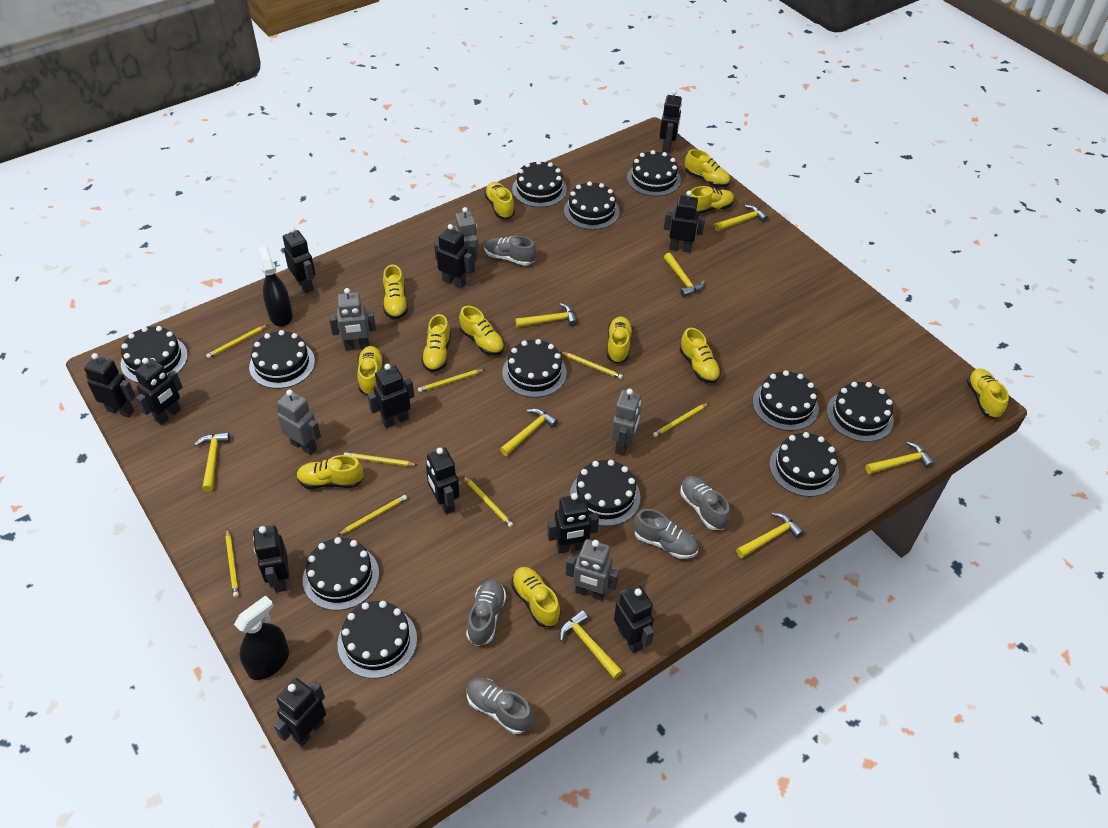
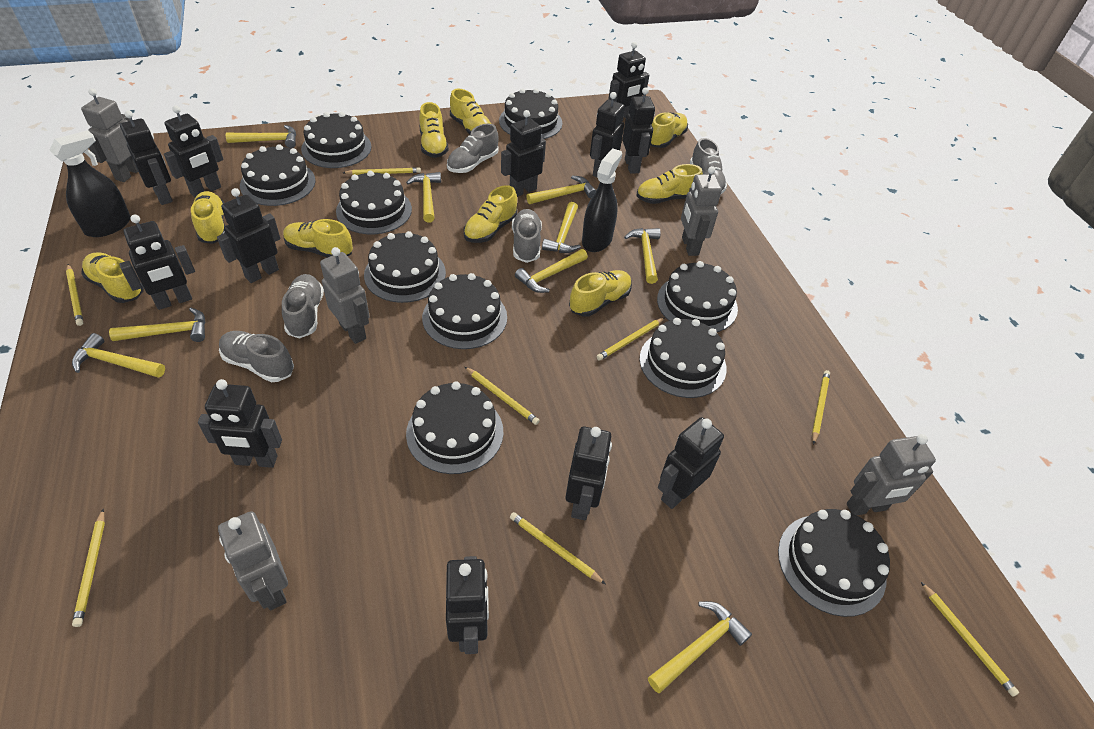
black cake: [121,326,188,383] [249,330,315,389] [303,537,379,610] [337,601,417,678] [502,339,567,398] [512,160,567,207] [564,181,619,230] [570,460,640,526] [627,150,681,196] [753,370,819,431] [769,432,839,497] [827,382,894,442] = 12 -> [240,144,316,206] [301,112,371,168] [336,171,412,234] [364,231,446,303] [406,382,503,474] [422,273,507,349] [499,88,562,139] [640,318,727,398] [657,261,738,332] [778,509,890,617] = 10
yellow hammer: [194,432,230,492] [500,409,558,456] [515,303,578,328] [559,610,623,679] [664,253,705,297] [714,205,768,231] [736,512,804,558] [866,441,934,474] = 8 -> [72,333,165,378] [109,308,205,342] [226,125,296,148] [406,172,441,223] [515,249,588,293] [526,175,596,204] [542,202,581,253] [624,228,661,284] [648,601,752,693] = 9
yellow shoe: [296,455,363,489] [357,346,384,395] [383,265,408,319] [421,314,451,372] [459,306,505,355] [484,182,515,219] [511,567,561,627] [607,316,633,364] [679,328,721,383] [685,149,730,187] [690,186,734,214] [967,369,1009,419] = 12 -> [81,252,144,303] [191,191,226,244] [283,219,353,258] [419,102,448,158] [450,88,491,135] [464,185,517,243] [569,270,632,317] [636,164,703,204] [651,112,688,148] = 9

